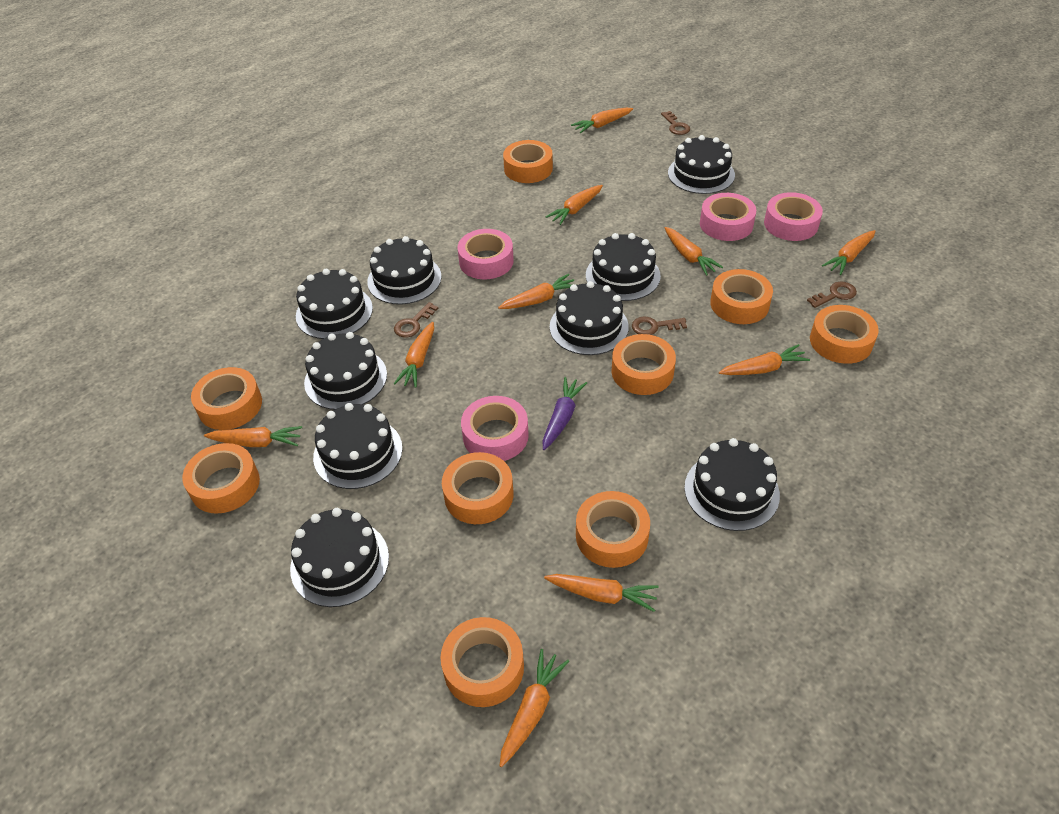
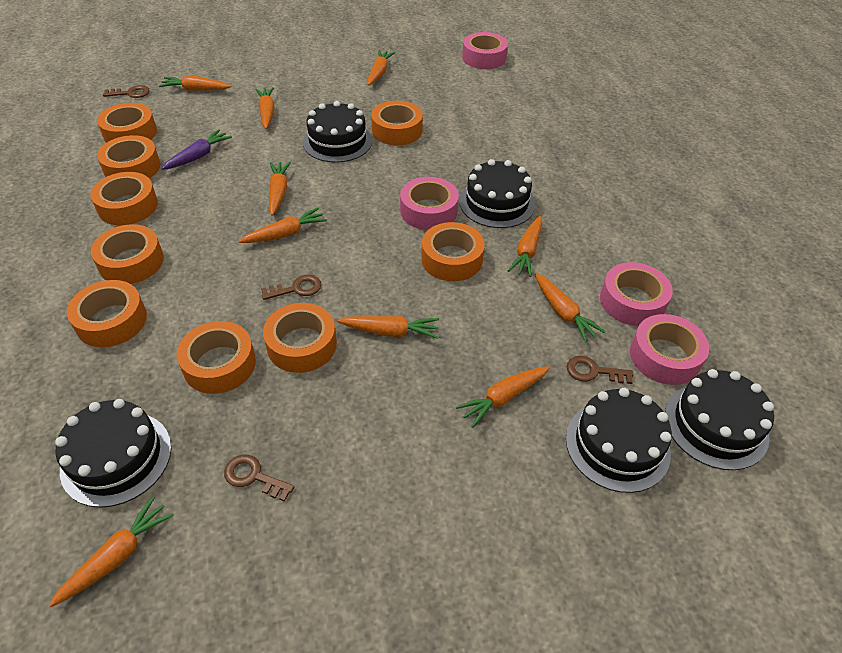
black cake: [290,508,389,607] [296,269,373,339] [304,332,387,410] [313,403,403,489] [367,236,441,305] [550,281,629,355] [586,233,661,301] [668,135,735,194] [684,438,780,531] = 9 -> [55,399,171,508] [303,101,372,163] [459,159,535,228] [566,388,672,493] [665,369,774,470] = 5

